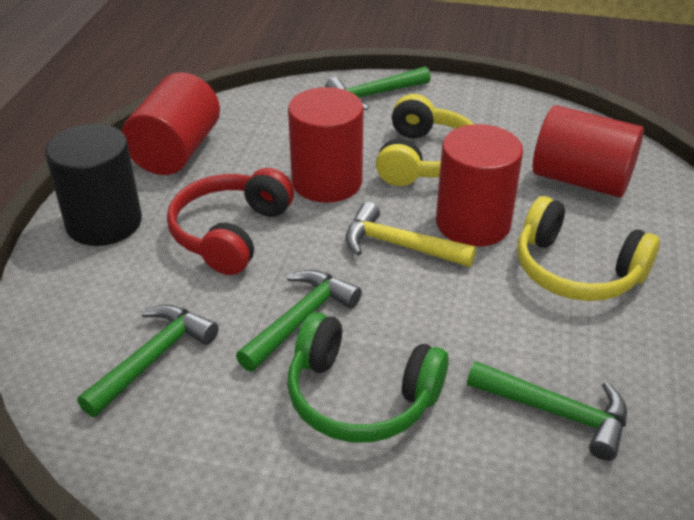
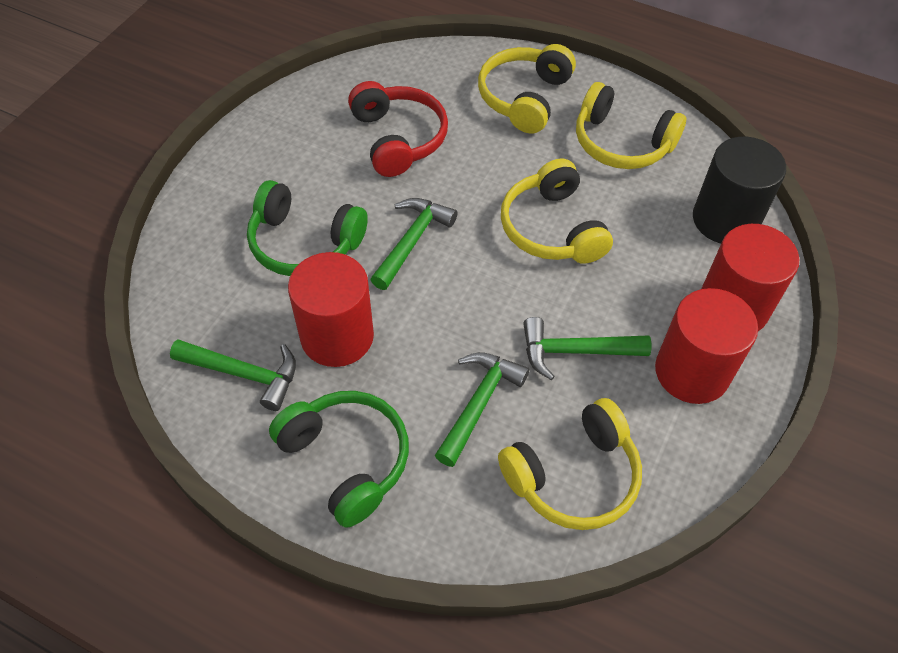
green headphones: [287,312,449,442] = 1 -> [247,180,368,276] [269,391,409,528] = 2
red cylinder: [122,72,220,175] [288,87,363,203] [436,124,523,247] [533,105,644,197] = 4 -> [288,252,374,367] [655,288,758,404] [701,224,799,331] = 3
yellow hammer: [346,202,476,267] = 1 -> none = 0
yellow headphones: [376,94,473,186] [517,196,660,301] = 2 -> [478,44,576,133] [498,398,642,530] [501,158,613,264] [576,82,686,169] = 4

